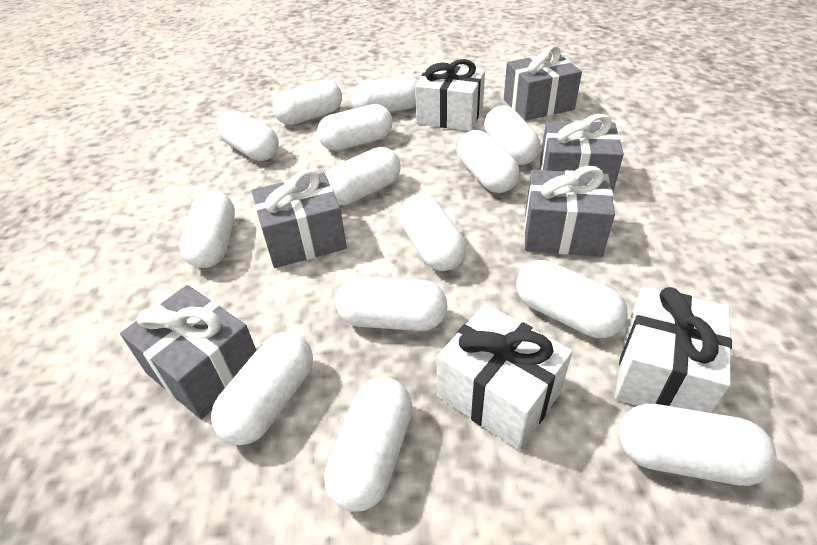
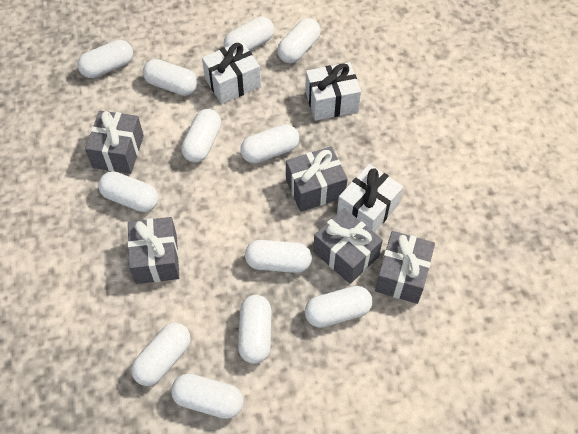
white capsule: [179,191,235,268] [211,332,313,445] [217,110,279,161] [273,79,342,125] [317,104,393,151] [324,377,412,512] [325,147,401,205] [335,276,448,331] [351,76,418,112] [399,194,466,271] [457,130,519,193] [484,106,540,165] [516,260,628,338] [618,404,777,486] = 14 -> [78,40,133,78] [98,171,159,212] [131,323,191,386] [143,59,198,96] [171,374,244,419] [181,109,221,163] [224,17,274,51] [238,295,271,364] [240,124,299,163] [245,240,312,273] [277,18,320,63] [305,286,373,328] = 12

